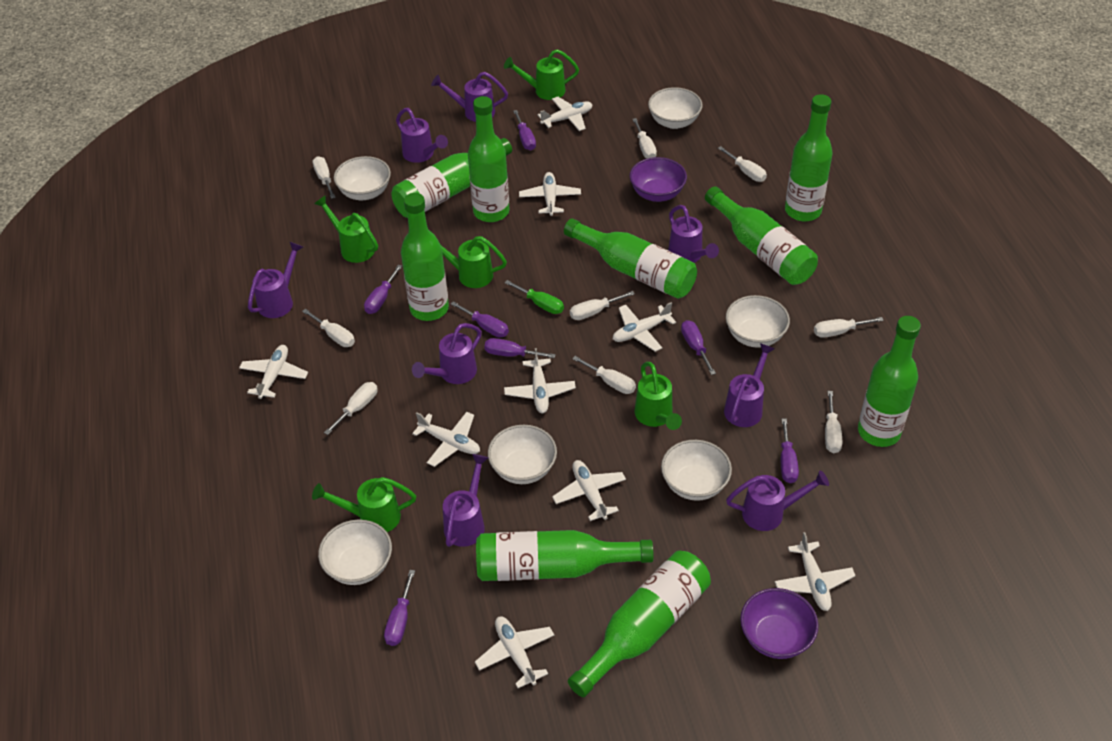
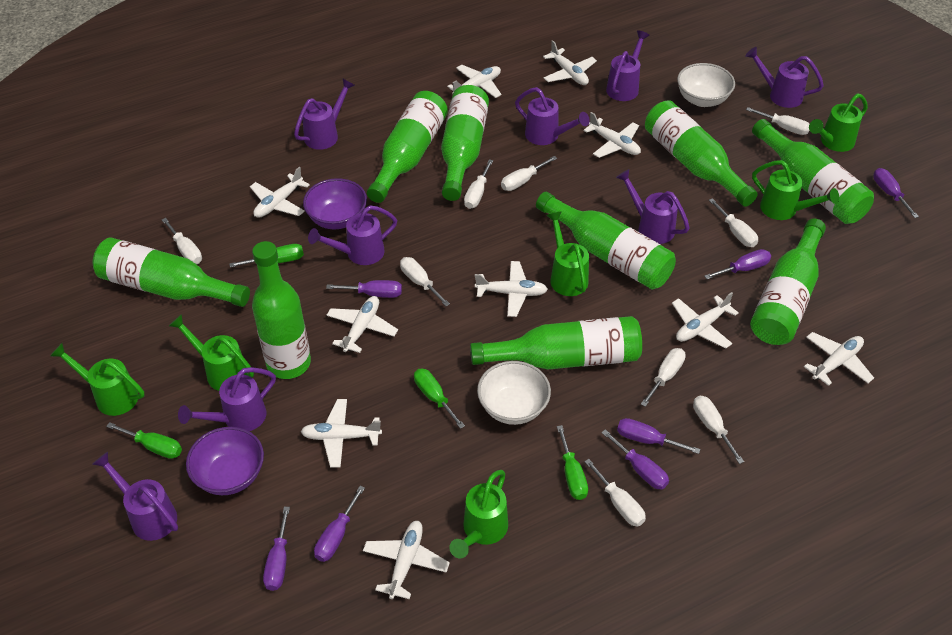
green screwdriver: [504,280,564,314] = 1 -> [106,422,182,459] [229,244,304,268] [414,369,465,429] [557,425,588,500] = 4
green watering can: [312,477,416,532] [314,195,378,263] [431,231,507,288] [504,49,579,100] [635,362,682,430] = 5 -> [50,343,145,416] [169,314,254,391] [449,470,508,558] [546,211,589,296] [752,160,839,220] [809,94,868,152] = 6
white bowl: [318,519,392,585] [334,156,391,200] [488,425,557,484] [648,87,702,129] [661,440,732,501] [726,295,790,348] = 6 -> [477,361,551,425] [677,63,735,107] = 2
white plane: [239,345,308,399] [412,412,480,467] [475,616,554,688] [504,348,576,413] [519,172,581,216] [538,97,593,131] [552,460,626,521] [613,302,676,352] [775,532,855,611] = 9 -> [250,167,310,218] [301,399,382,467] [326,296,398,353] [363,521,450,599] [447,65,501,98] [475,261,548,317] [543,40,597,85] [583,112,641,158] [672,292,739,349] [804,332,874,386] = 10

